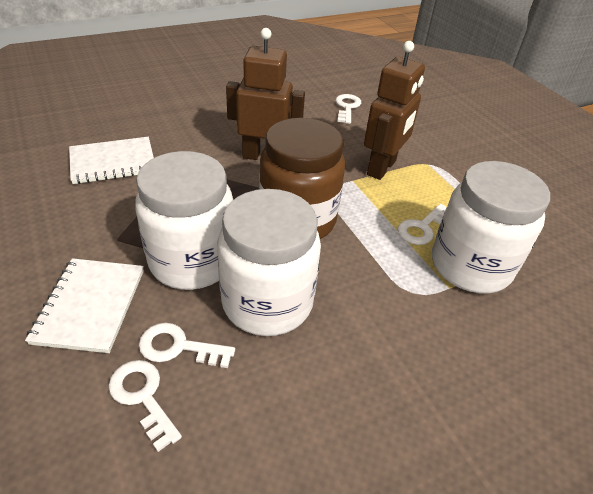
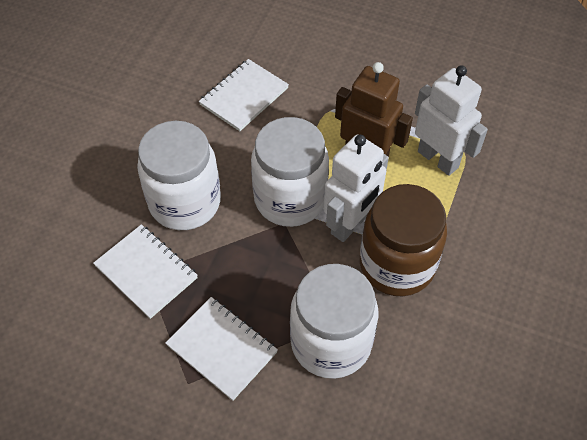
brown robot: [226,28,305,160] [364,41,425,180] = 2 -> [335,62,413,157] = 1
white key: [109,360,182,452] [139,323,235,368] [335,94,361,124] [398,204,446,245] = 4 -> none = 0
white notebook: [25,258,144,353] [69,137,154,184] = 2 -> [93,224,198,319] [165,297,278,401] [199,59,289,131] = 3
white robot: none = 0 -> [323,135,389,242] [415,65,488,176] = 2

